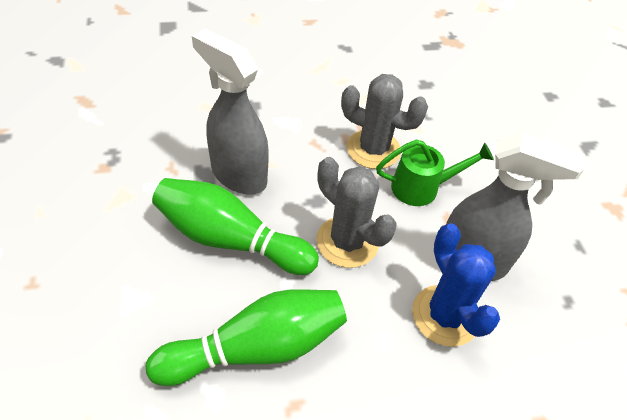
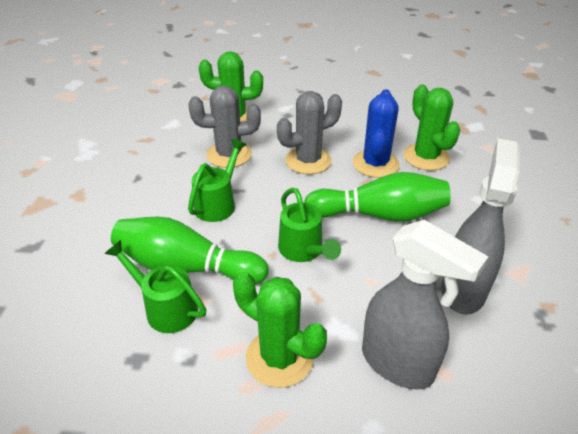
green cactus: none = 0 -> [198,51,263,122] [233,272,327,388] [403,84,460,170] = 3
green watering can: [376,140,494,206] = 1 -> [105,240,207,333] [188,139,246,222] [278,188,341,262] = 3

